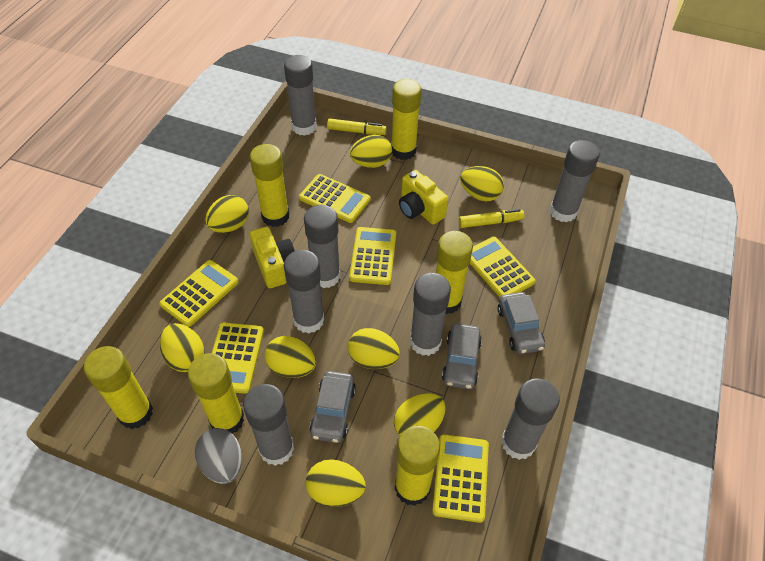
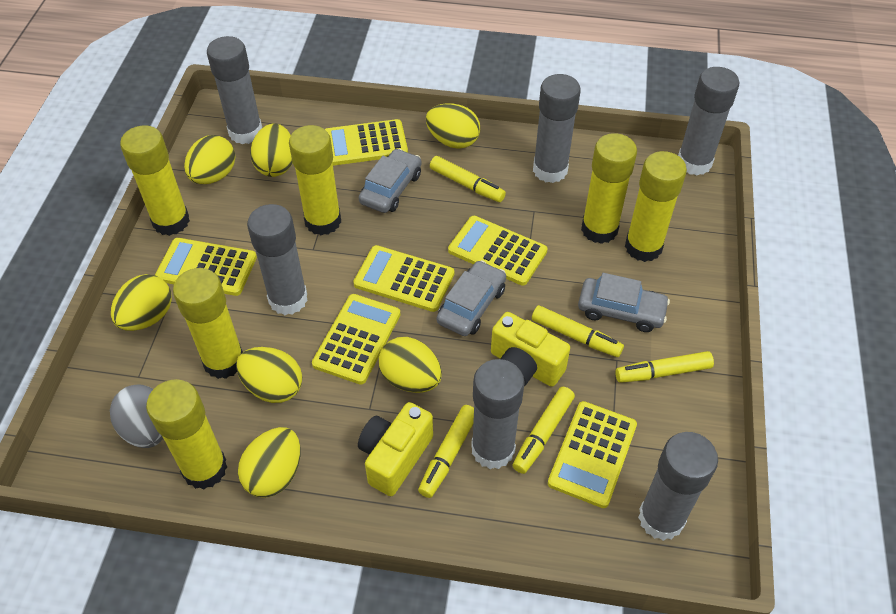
grey glue stick: [243,384,294,466] [284,55,317,136] [284,250,324,333] [304,205,340,288] [410,273,451,356] [501,378,560,460] [550,140,600,222] = 7 -> [207,36,262,144] [247,204,308,315] [471,359,525,469] [533,74,581,183] [638,432,718,541] [678,67,739,176] = 6
yellow egg: [160,323,205,372] [205,195,249,233] [265,336,316,378] [306,459,366,507] [348,328,400,369] [350,135,392,168] [394,393,446,436] [460,166,504,201] = 8 -> [111,274,172,331] [184,135,236,184] [236,347,302,403] [238,427,301,498] [250,123,292,177] [379,337,442,393] [426,104,480,149] = 7
yellow marker: [327,119,387,135] [459,209,524,228] = 2 -> [418,405,474,498] [430,156,506,202] [512,387,575,474] [532,305,624,357] [615,351,714,383] = 5

